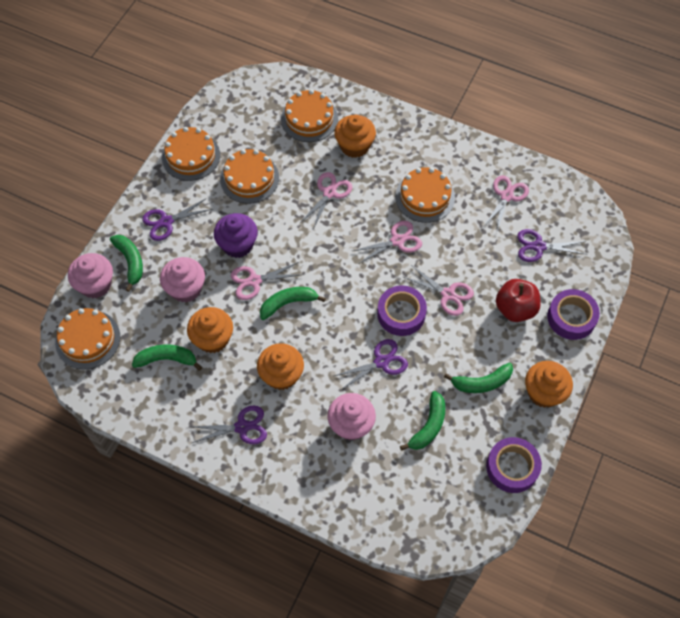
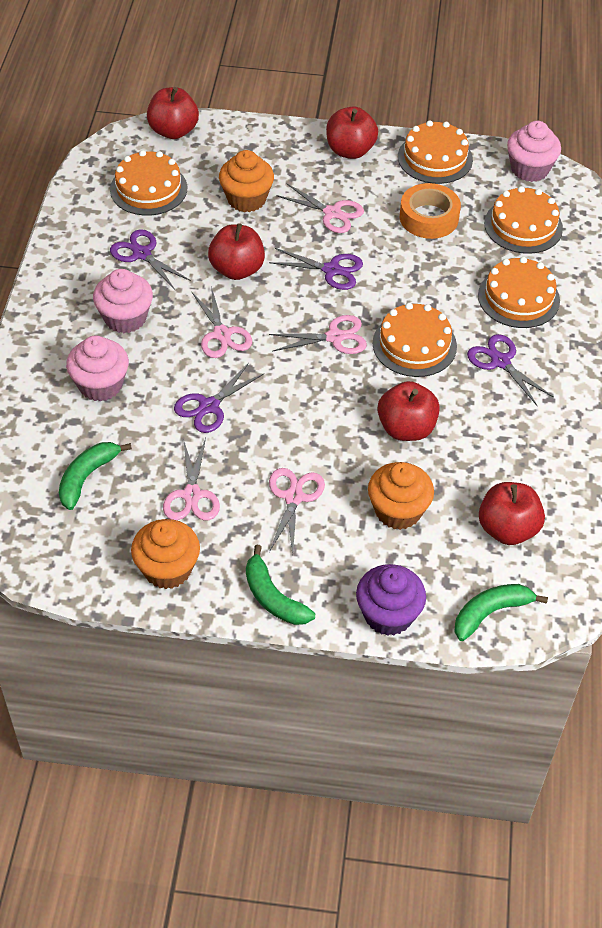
green banana: [110,235,143,292] [132,344,202,371] [260,287,326,320] [400,391,445,451] [444,363,513,393] = 5 -> [59,442,132,510] [246,545,315,625] [455,584,548,641] = 3
orange cupcake: [187,307,233,353] [257,343,304,390] [334,115,376,158] [525,361,573,408] = 4 -> [131,519,200,589] [219,150,274,212] [368,462,434,530] = 3
orange tape: none = 0 -> [400,183,461,239] = 1
purple tape: [377,285,427,336] [486,437,542,493] [547,289,600,340] = 3 -> none = 0
red apple: [496,279,541,322] = 1 -> [147,87,199,139] [208,223,265,280] [326,106,378,159] [378,381,440,441] [479,482,545,545] = 5

